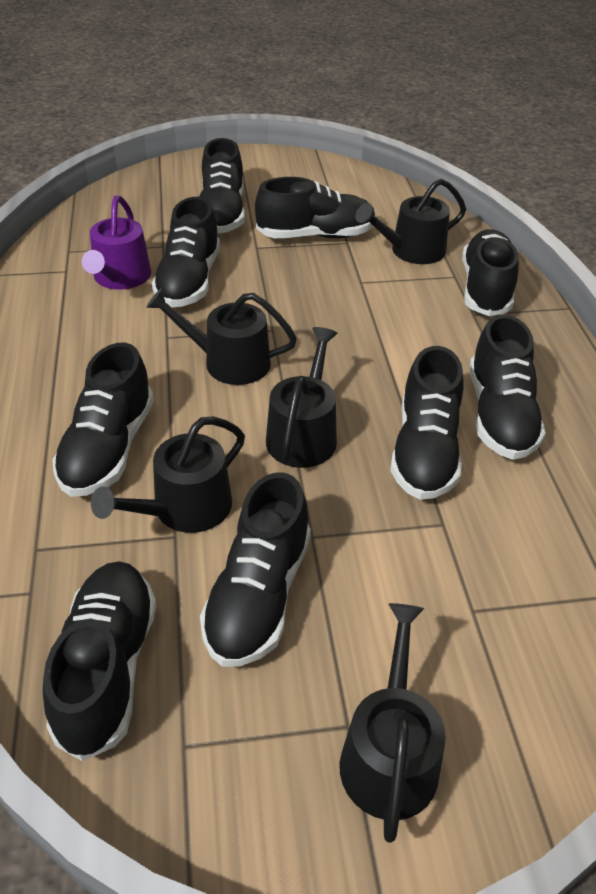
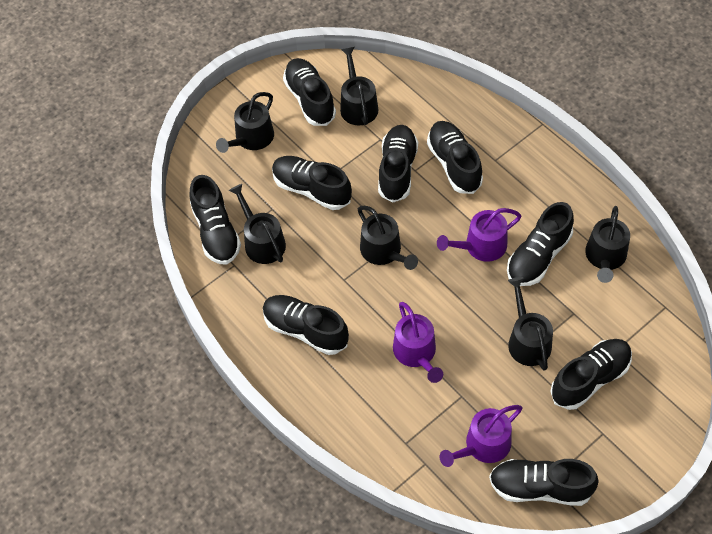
black watering can: [91,416,245,533] [146,288,297,385] [266,327,338,468] [340,603,446,843] [356,179,466,264] = 5 -> [216,92,274,153] [229,184,286,264] [340,47,378,125] [358,206,418,270] [508,277,553,371] [585,206,630,283] = 6
purple watering can: [82,195,151,290] = 1 -> [393,302,443,383] [437,208,521,262] [440,405,523,467] = 3

